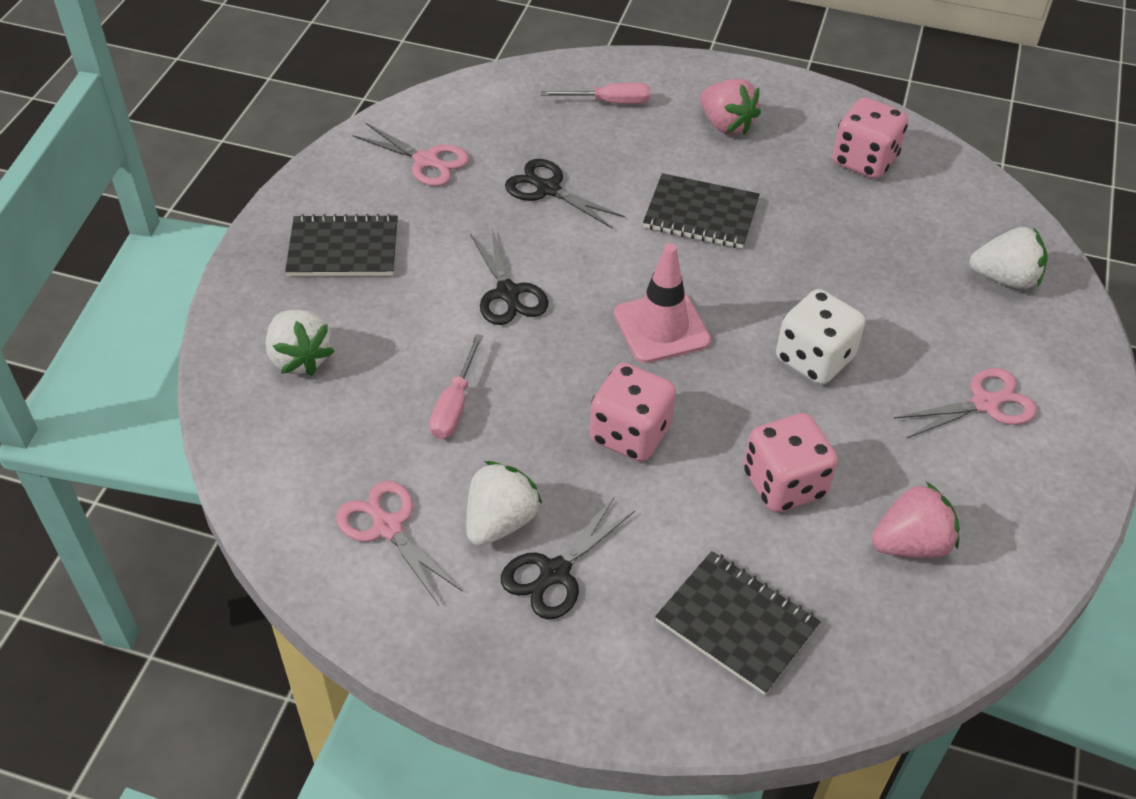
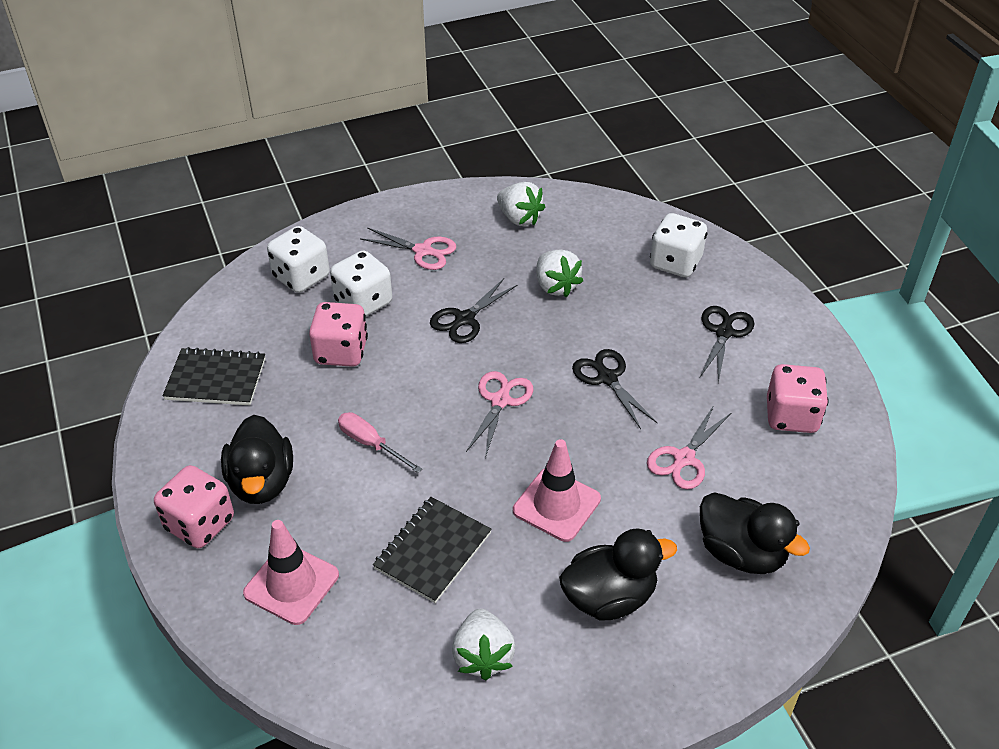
black duck: none = 0 -> [221,415,293,504] [559,529,677,621] [700,492,810,574] = 3
black notebook: [285,214,398,276] [643,173,760,249] [655,551,821,695] = 3 -> [163,347,265,405] [373,497,492,603] = 2
pink screwdriver: [429,334,483,439] [541,82,651,104] = 2 -> [338,412,422,473] = 1
pink strawberry: [700,79,761,135] [872,482,960,558] = 2 -> none = 0
pink traffic cone: [614,243,711,363] = 1 -> [243,520,339,625] [513,439,601,542] = 2
white dice: [776,289,865,385] = 1 -> [267,226,330,293] [330,250,392,316] [650,213,707,277] = 3

